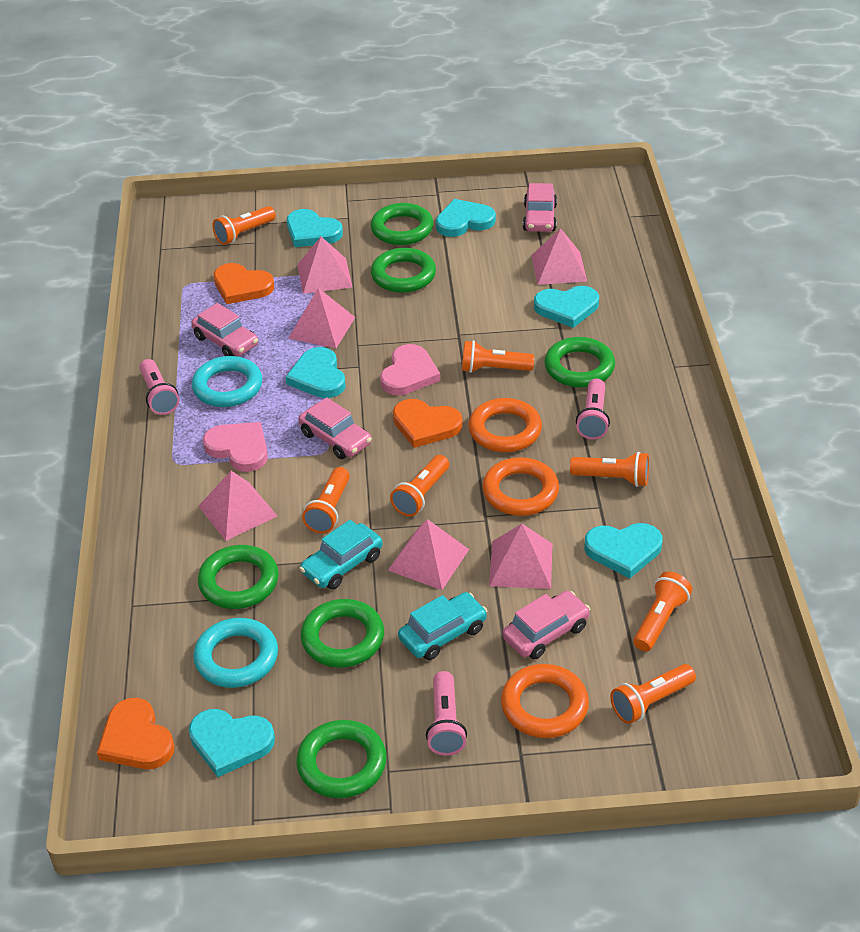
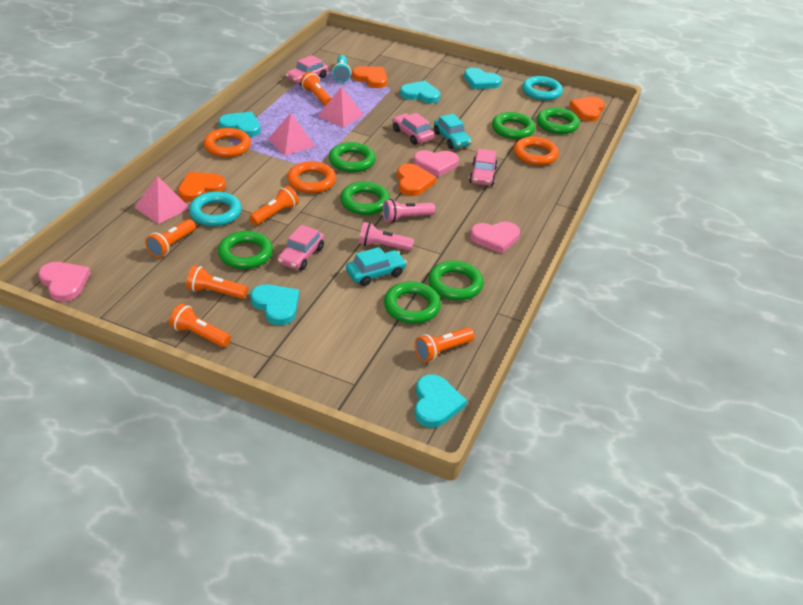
green ring: [198,545,279,609] [296,720,387,798] [301,599,384,668] [371,203,434,245] [371,248,436,293] [544,337,615,388] = 6 -> [218,231,273,269] [329,142,376,172] [340,181,390,215] [384,281,441,324] [428,261,483,301] [492,112,535,139] [537,107,579,134] = 7
orange flashlight: [213,206,276,245] [302,467,350,533] [390,455,449,517] [462,340,534,373] [570,452,649,487] [610,664,696,724] [633,572,692,651] = 7 -> [145,219,196,257] [169,304,231,347] [186,266,248,299] [249,186,299,225] [300,72,332,106] [415,327,474,362] = 6
orange heart: [97,698,175,769] [214,263,274,304] [393,399,462,448] = 3 -> [178,172,226,202] [352,66,387,88] [397,164,436,196] [569,97,605,121] = 4
pink flashlight: [139,359,179,415] [426,671,467,756] [576,379,610,440] = 3 -> [359,222,414,251] [382,199,435,223] = 2
pink heart: [203,422,268,472] [380,344,440,395] = 2 -> [38,262,91,302] [413,150,459,177] [470,222,520,253] = 3
pink pyramid: [198,471,277,541] [289,288,355,348] [297,237,353,294] [388,519,469,590] [489,524,552,589] [531,228,587,285] = 6 -> [134,176,189,224] [268,113,315,155] [318,87,364,128] = 3
turquoise flashlight: none = 0 -> [332,55,351,82] = 1
turquoise heart: [189,709,275,777] [286,347,346,398] [287,209,343,247] [436,199,496,237] [534,286,599,328] [584,523,663,578] = 6 -> [219,112,261,137] [250,284,299,325] [400,81,440,103] [414,374,467,428] [464,68,502,89] = 5

